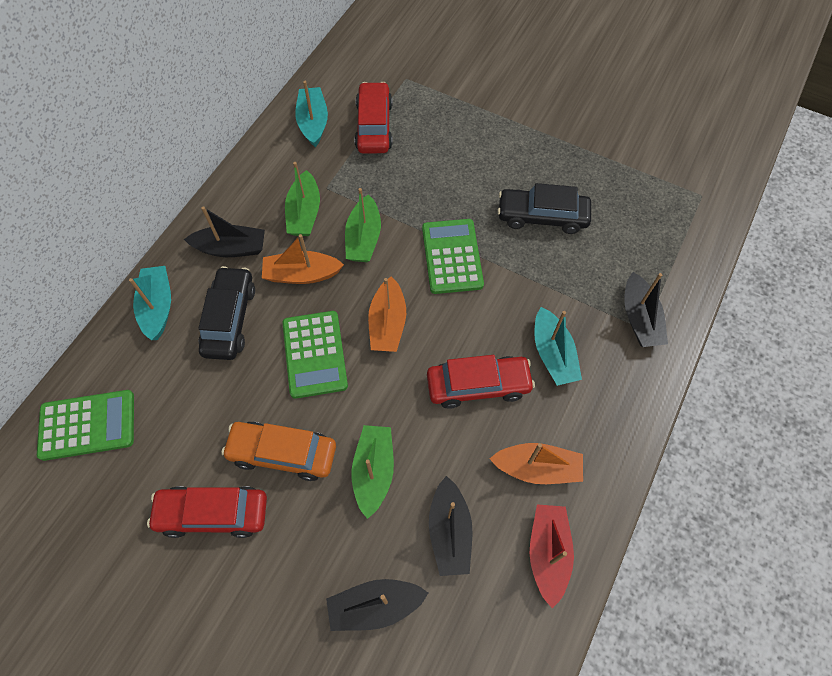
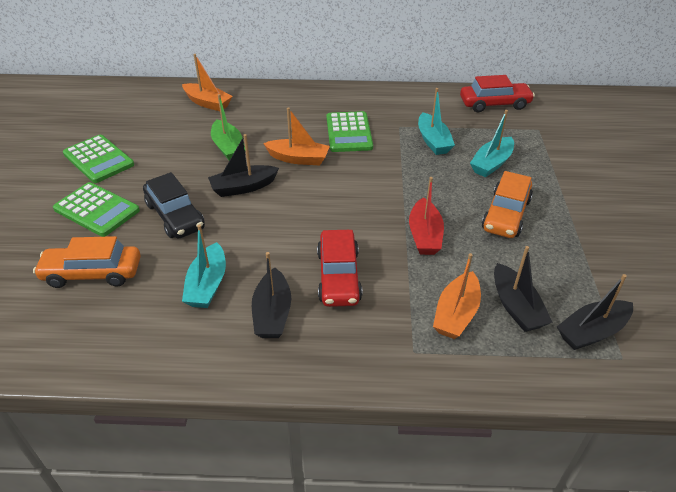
black car: [198,266,255,360] [497,183,591,234] = 2 -> [143,172,205,239] = 1
green boat: [285,162,320,236] [345,188,381,262] [352,425,394,519] = 3 -> [211,94,245,161] = 1
orange car: [221,422,336,481] = 1 -> [33,236,141,288] [482,171,533,238] = 2
red car: [147,486,267,538] [354,82,393,154] [427,355,535,409] = 3 -> [317,230,362,307] [460,75,535,112] = 2

